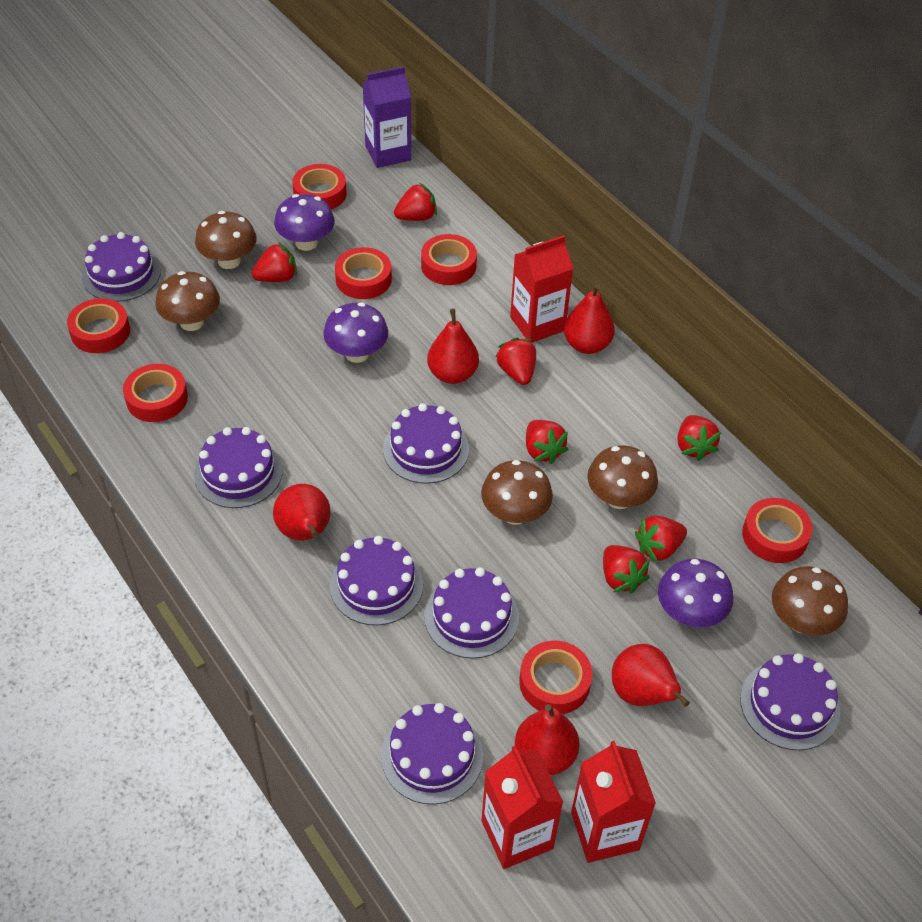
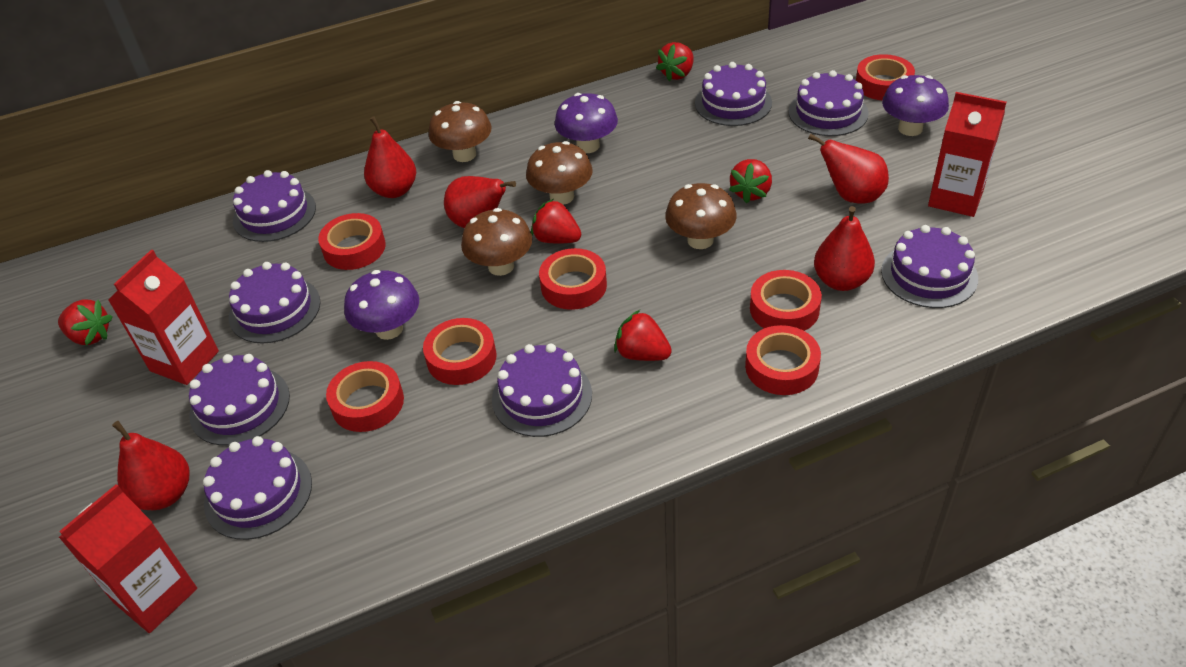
brown mushroom: [155,271,220,331] [195,211,257,269] [481,460,553,525] [587,445,658,509] [772,566,848,635] = 5 -> [429,101,492,162] [461,208,532,276] [526,141,593,205] [665,183,737,249] = 4
purple cake: [82,232,161,302] [194,427,283,508] [330,536,423,625] [381,703,483,805] [383,403,469,484] [424,567,519,659] [740,653,840,750] = 7 -> [189,354,290,446] [203,436,312,540] [229,262,320,344] [233,170,316,242] [492,344,592,437] [695,62,772,126] [788,70,869,136] [881,225,978,308] = 8
purple carton: [363,67,411,168] = 1 -> none = 0
red strawberry: [252,242,297,282] [394,183,437,221] [496,338,536,385] [526,420,569,464] [603,545,650,594] [635,516,687,563] [677,415,721,461] = 7 -> [58,299,113,345] [531,199,581,244] [614,310,672,361] [656,42,693,81] [729,159,772,204] = 5

